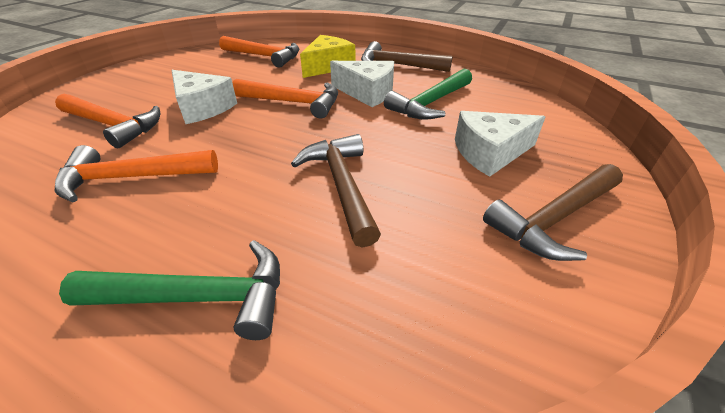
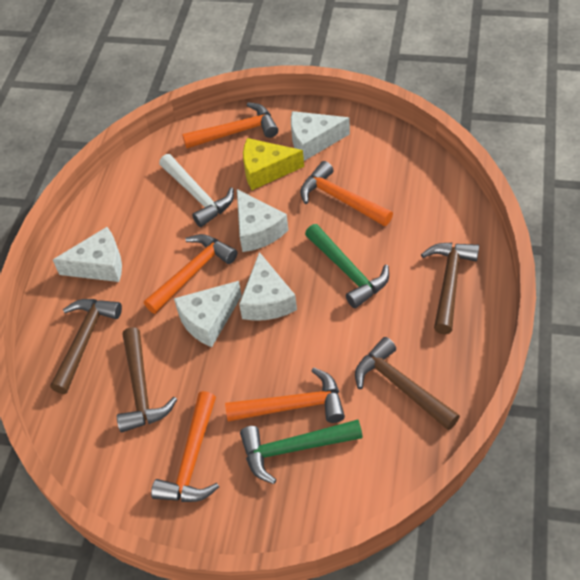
brown hammer: [291,134,381,248] [361,41,453,72] [483,164,623,261] = 3 -> [50,299,122,394] [117,327,177,433] [355,337,460,430] [421,243,479,334] = 4
orange hammer: [55,94,160,148] [55,145,218,202] [219,36,299,68] [233,79,338,119] = 4 -> [144,234,237,314] [151,391,219,502] [182,102,278,149] [225,368,345,423] [300,161,393,226] = 5
white cheese: [172,70,237,124] [330,61,394,107] [455,111,545,177] = 3 -> [53,227,122,282] [174,281,242,347] [237,189,288,252] [239,252,297,321] [291,111,350,161] = 5
white hammer: none = 0 -> [159,154,234,227] = 1

